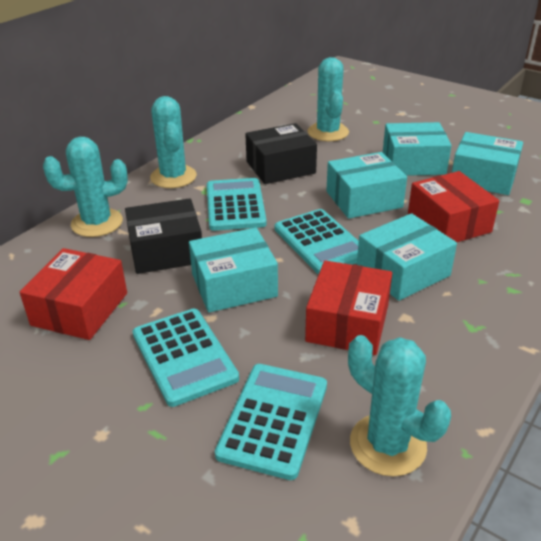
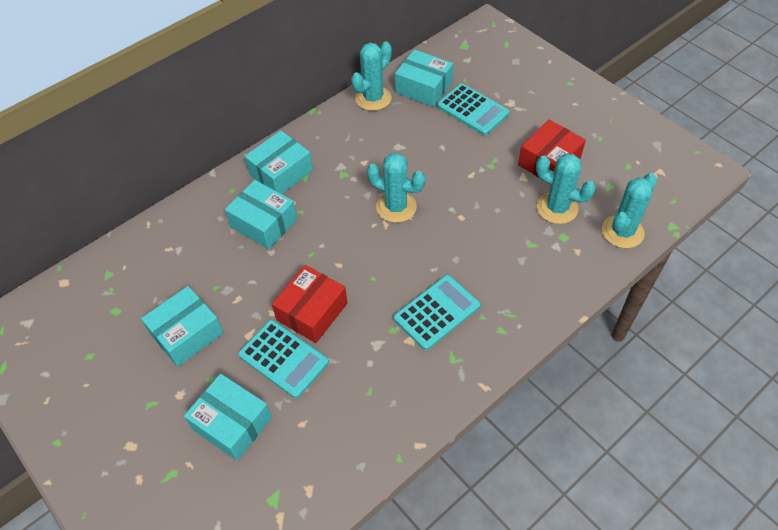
black box: [125,198,202,274] [245,123,317,184] = 2 -> none = 0
red box: [20,248,127,340] [305,260,392,355] [408,171,499,242] = 3 -> [272,265,347,343] [518,120,586,177] = 2
turquoise calculator: [133,309,239,407] [207,178,267,231] [215,364,327,480] [275,209,359,275] = 4 -> [238,320,329,398] [394,275,480,350] [437,83,509,135] = 3

